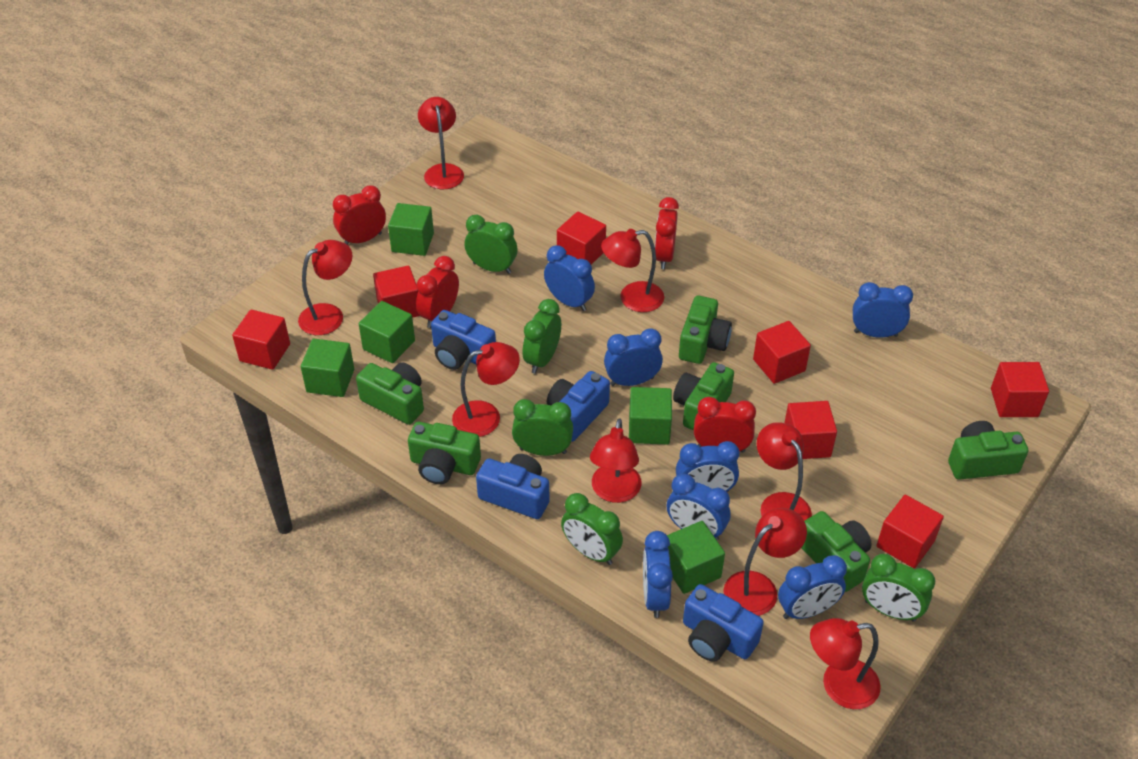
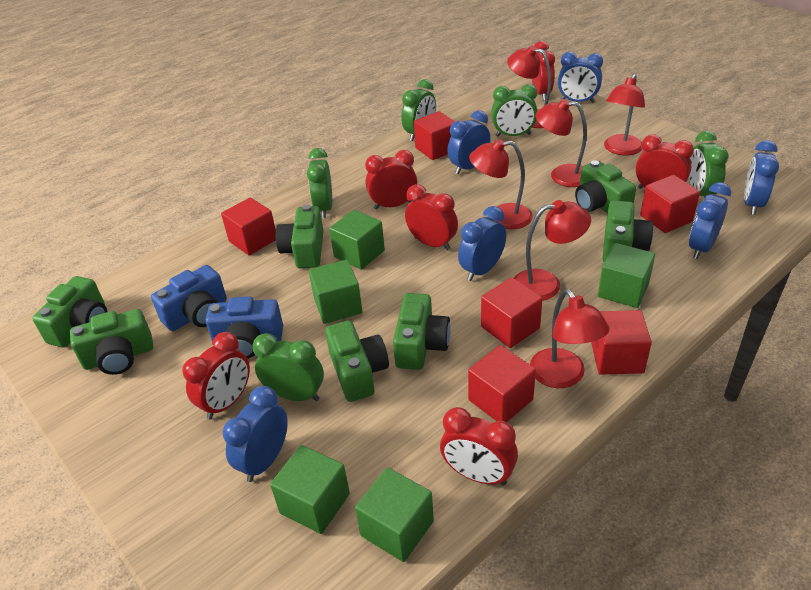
blue camera: [431,310,496,370] [476,454,550,519] [547,371,610,442] [683,584,764,662] = 4 -> [151,265,227,331] [205,296,283,359] = 2
blue clock: [544,245,595,311] [604,328,663,386] [643,531,673,618] [667,473,730,541] [676,441,739,492] [778,555,847,619] [853,282,913,338] = 7 -> [223,386,288,482] [447,110,490,174] [458,206,506,281] [558,52,603,103] [689,182,731,259] [744,140,779,215] = 6
green camera: [356,363,424,425] [408,422,481,484] [673,362,734,430] [679,296,732,364] [801,511,872,592] [948,421,1028,480] = 6 -> [32,276,107,348] [70,309,153,375] [276,204,324,268] [325,320,389,402] [393,293,451,370] [575,160,636,213] [603,200,653,262] = 7
red clock: [333,185,386,245] [416,256,459,328] [655,197,679,269] [694,397,756,453] = 4 -> [182,332,250,419] [365,150,417,209] [405,184,458,251] [440,407,518,486] [532,41,555,101] [635,135,694,189] = 6
red cube: [232,309,290,370] [373,266,420,318] [557,212,606,264] [753,321,811,384] [785,401,837,459] [876,495,944,568] [991,362,1049,417] = 7 -> [221,197,276,255] [414,111,455,160] [468,345,536,422] [481,277,543,348] [591,310,652,375] [640,175,700,233] = 6
red lamp: [298,240,352,335] [418,97,464,189] [452,342,520,437] [590,418,641,503] [601,229,664,312] [723,508,807,616] [757,422,812,521] [810,618,881,709] = 8 -> [469,139,533,229] [507,46,551,128] [514,200,591,301] [530,289,610,388] [535,99,587,187] [604,74,645,155] = 6

